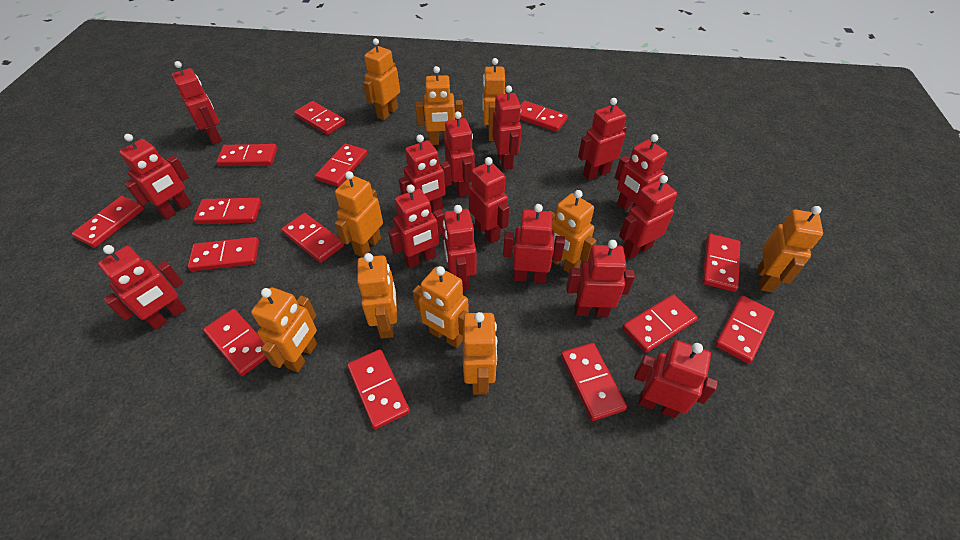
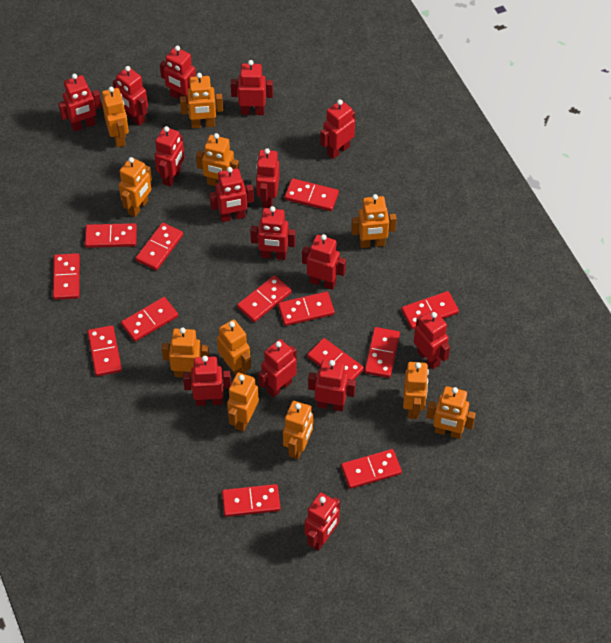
orange robot: [251,287,317,372] [335,171,383,257] [357,253,397,339] [363,38,400,120] [413,266,469,348] [415,66,463,145] [463,312,497,395] [482,58,505,141] [550,190,597,273] [758,206,823,292] = 10 -> [102,87,129,147] [119,157,152,217] [161,327,210,377] [180,73,223,128] [196,133,239,186] [217,319,251,376] [227,373,259,432] [283,401,313,459] [351,194,397,248] [403,362,429,419] [426,386,476,439] = 11
red domino: [72,196,144,248] [188,237,259,271] [194,198,261,224] [203,309,267,376] [216,144,277,166] [281,213,344,263] [294,101,346,135] [315,143,367,187] [347,349,410,429] [520,101,568,132] [561,343,627,421] [622,294,698,353] [702,234,740,292] [715,296,775,364] = 14 -> [53,253,80,300] [85,223,137,248] [87,325,122,376] [121,297,178,342] [136,222,183,271] [222,484,281,517] [237,275,292,322] [278,292,335,326] [285,178,339,211] [307,338,364,380] [341,449,402,489] [364,327,400,378] [401,291,459,329] = 13

